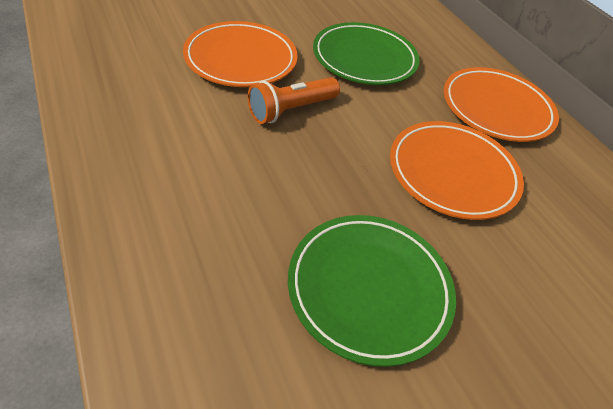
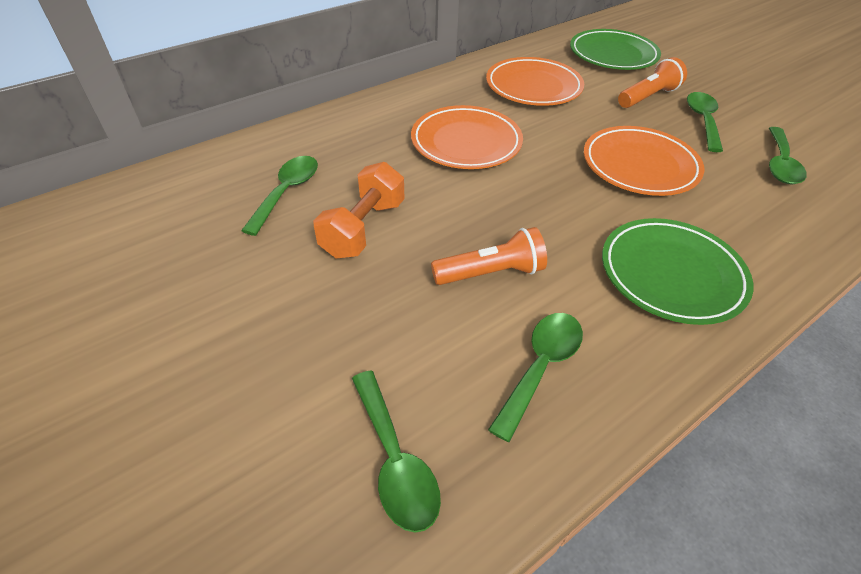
green spoon: none = 0 -> [241,156,318,236] [352,370,441,533] [488,313,583,442] [687,92,723,152] [769,127,807,185] = 5
orange dumbbell: none = 0 -> [313,162,404,259] = 1
orange flashlight: [248,77,340,124] = 1 -> [431,227,547,285] [618,57,687,108] = 2

